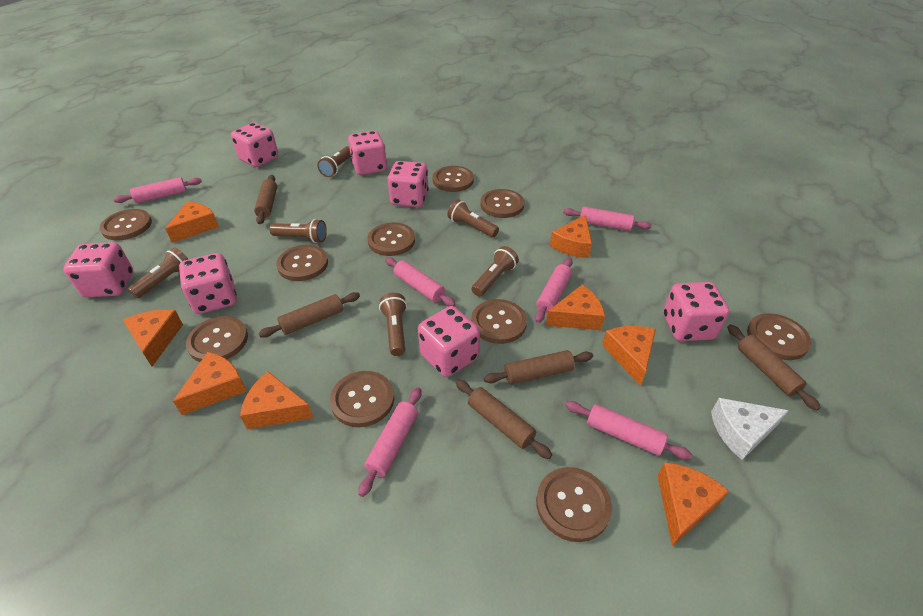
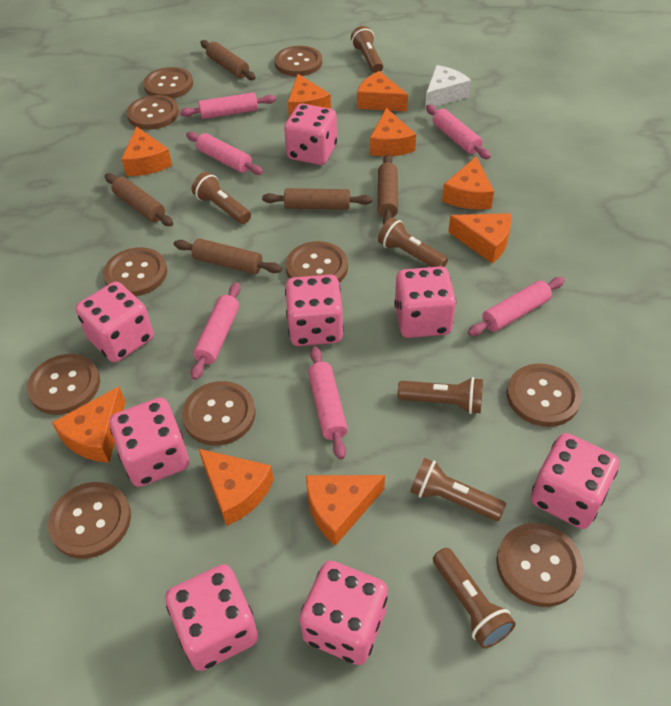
orange cheese: [123,310,183,366] [165,201,219,243] [173,352,246,415] [240,372,313,429] [546,285,605,330] [550,215,592,258] [602,326,656,386] [657,462,729,546] = 8 -> [52,386,125,463] [121,126,172,176] [199,449,274,526] [288,74,331,117] [306,475,385,546] [357,71,408,111] [370,108,416,156] [442,156,494,210] [448,213,512,263] = 9
pink dice: [63,242,133,297] [179,253,237,314] [231,123,278,167] [348,131,387,175] [388,161,429,207] [418,306,480,377] [663,282,730,341] = 7 -> [76,282,154,362] [109,398,189,487] [165,564,258,671] [284,104,337,165] [285,275,344,346] [300,561,388,665] [394,266,456,338] [531,433,619,529] = 8

